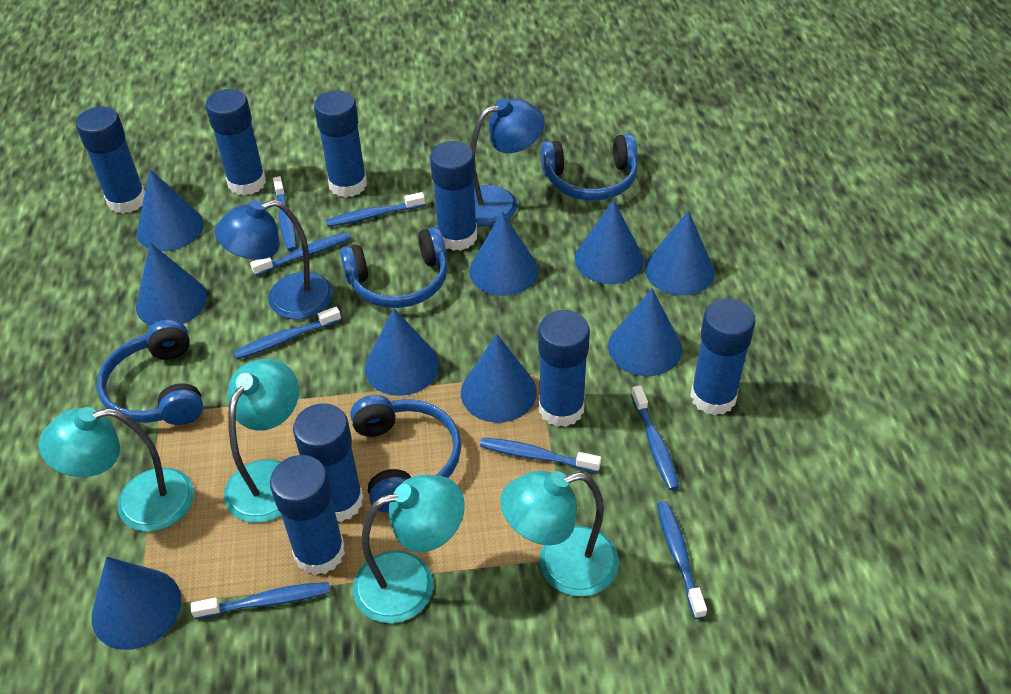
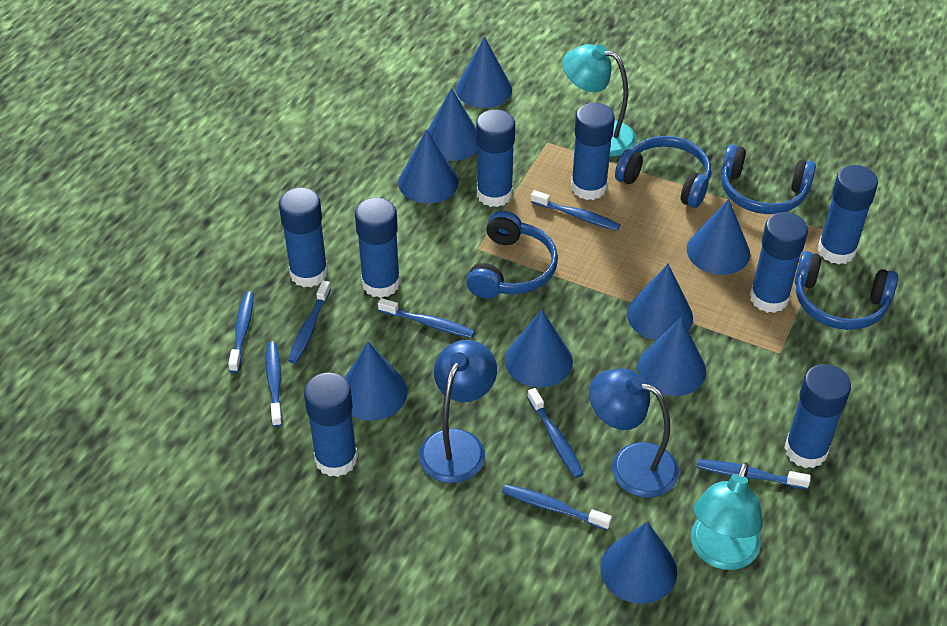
turquoise lamp: [38,407,194,532] [224,359,299,523] [353,475,465,623] [500,471,619,597] = 4 -> [563,44,637,157] [691,462,763,570] = 2

